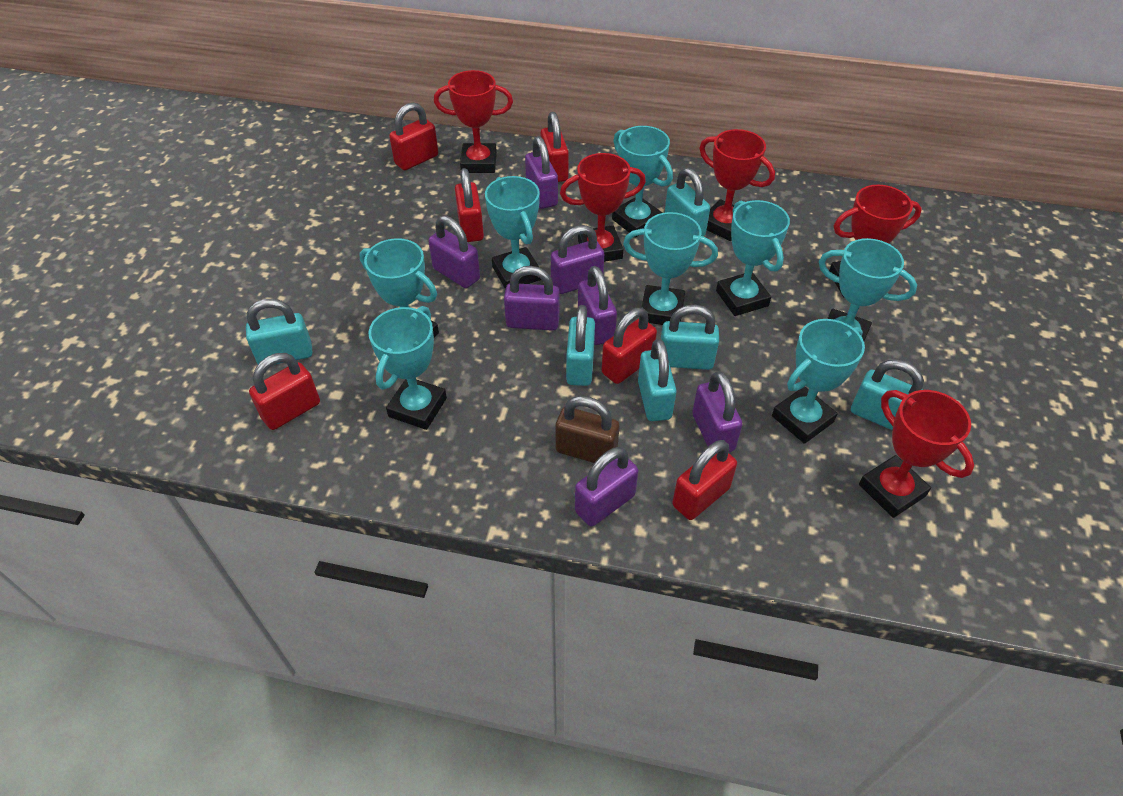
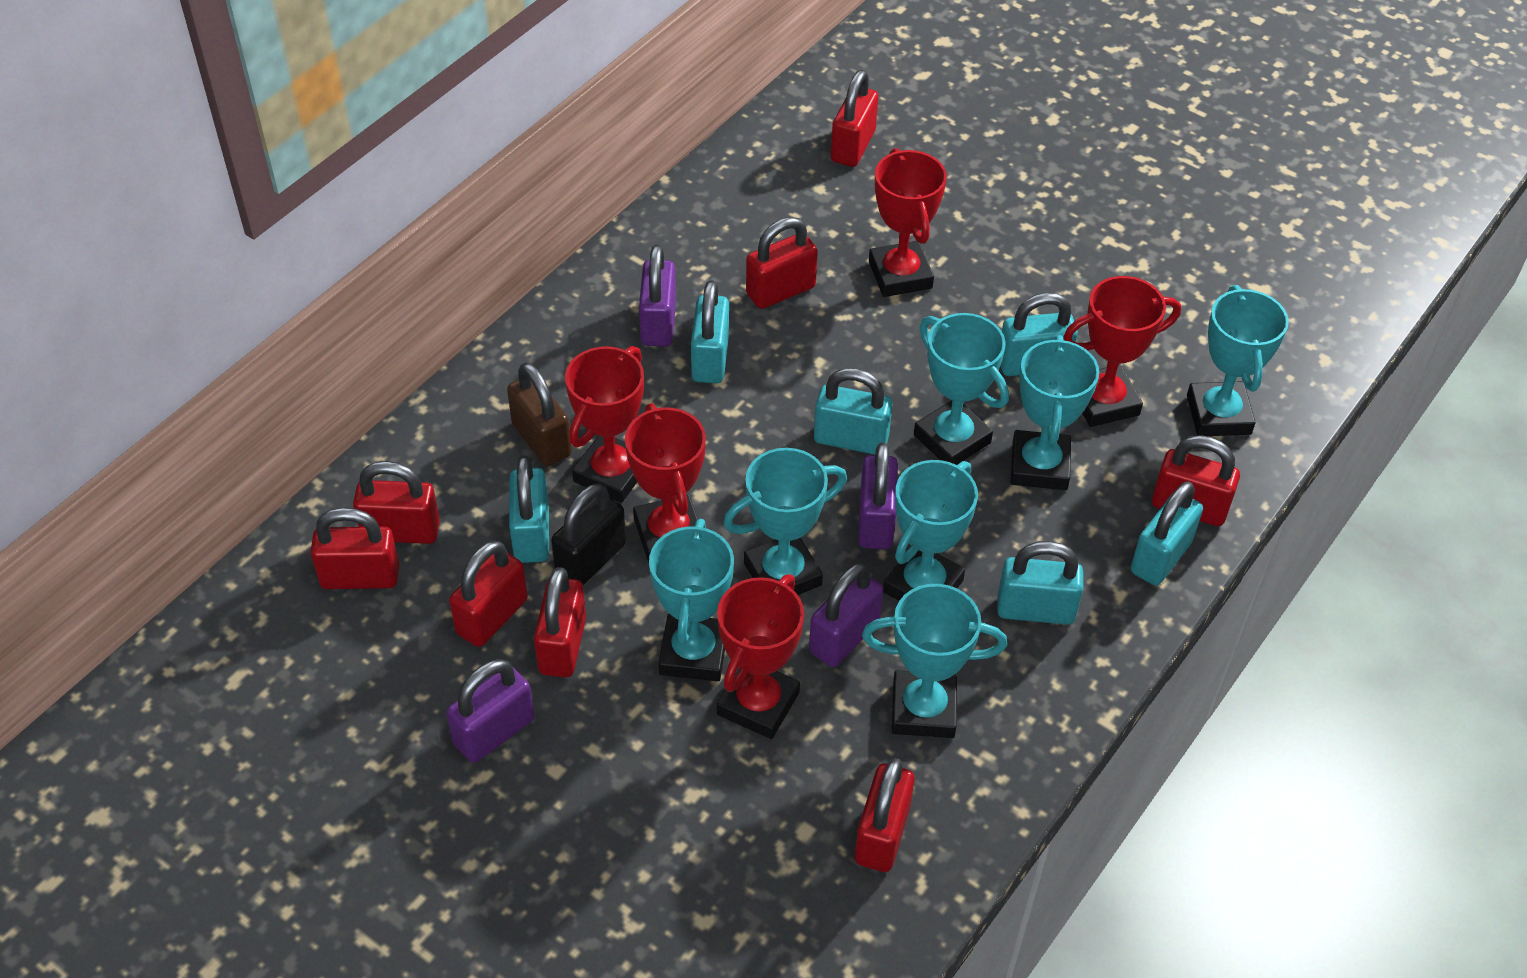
black padlock: none = 0 -> [551,483,626,585] = 1
purple padlock: [428,215,480,288] [504,266,560,331] [525,136,558,209] [551,225,604,294] [575,447,638,526] [578,266,617,345] [692,371,743,452] = 7 -> [446,659,535,763] [639,244,676,347] [809,562,883,667] [858,442,898,549] = 4
red padlock: [249,353,320,430] [389,102,438,170] [455,168,484,242] [540,112,569,182] [602,308,657,384] [672,440,737,520] = 6 -> [311,507,399,589] [353,461,440,544] [449,540,528,647] [534,567,586,678] [746,217,818,309] [831,70,878,167] [855,758,915,872] [1152,435,1240,526] = 8
turquoise trophy: [359,238,439,338] [369,306,447,430] [485,176,541,289] [612,126,673,237] [623,212,718,325] [716,200,790,316] [772,319,865,444] [819,238,917,341] = 8 -> [649,519,734,681] [723,448,847,595] [862,584,1007,738] [883,460,978,601] [914,313,1009,465] [1011,335,1099,490] [1187,285,1289,436] = 7

